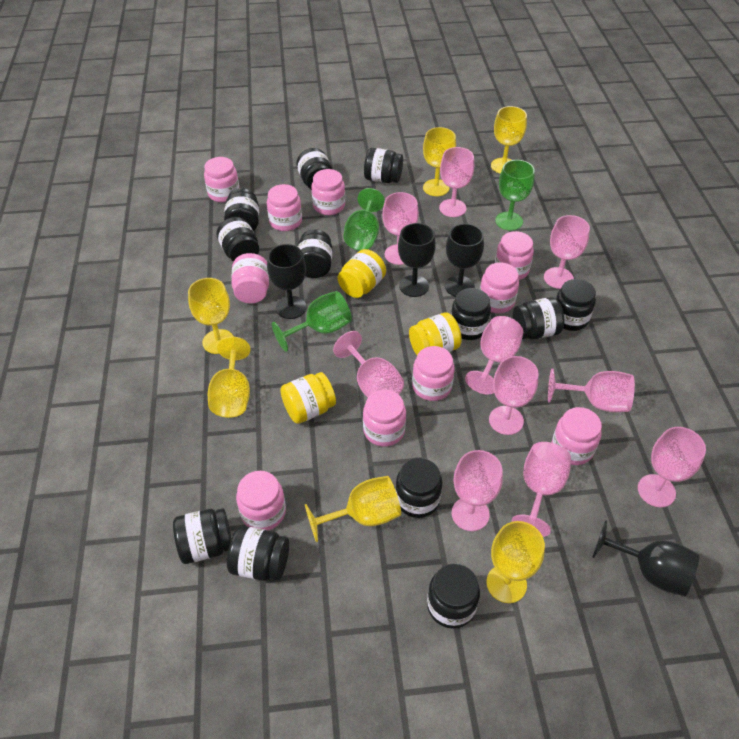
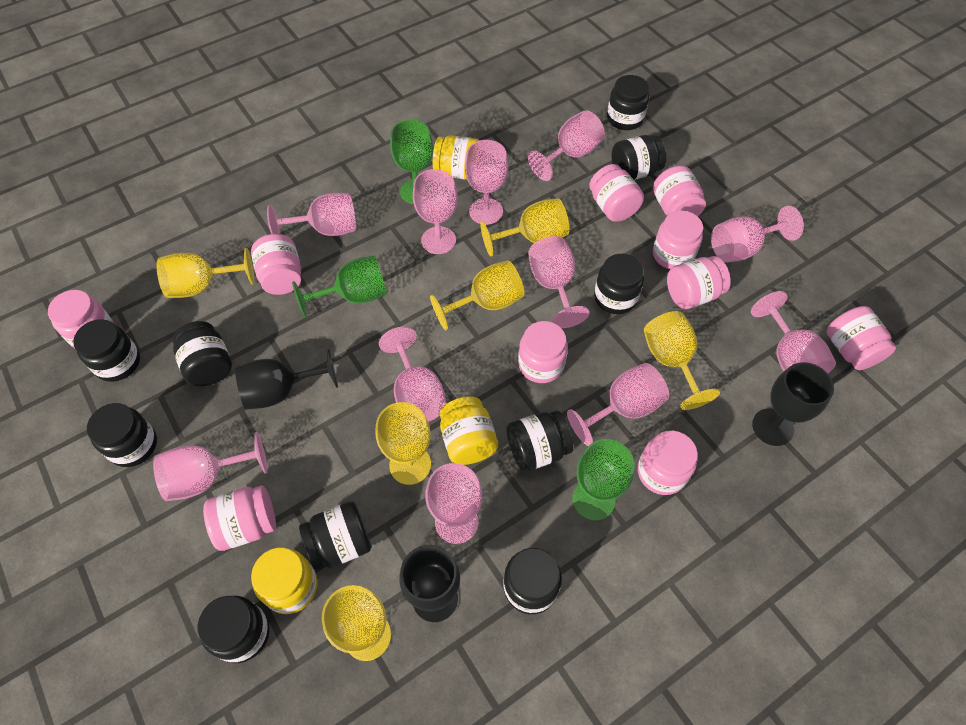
black goblet: [267,244,306,319] [398,223,436,297] [445,224,484,297] [592,520,700,596] = 4 -> [235,349,338,409] [399,545,460,622] [752,362,834,446] = 3
black jar: [173,508,232,564] [216,217,259,262] [224,188,259,231] [227,526,289,581] [296,148,332,190] [297,229,333,278] [364,148,403,183] [395,458,442,518] [427,563,480,629] [451,288,491,340] [513,297,564,339] [556,279,596,331] = 12 -> [73,319,140,382] [87,403,157,467] [172,321,232,386] [197,596,270,663] [299,501,371,570] [503,548,562,614] [507,411,573,471] [594,254,644,314] [607,75,649,130] [611,135,666,180] = 10
pink goblet: [333,331,404,397] [382,192,419,265] [439,147,474,217] [452,450,503,531] [465,316,523,395] [489,356,538,435] [511,442,571,537] [544,215,590,289] [548,368,635,412] [638,427,706,507] = 10 -> [153,432,268,501] [267,193,356,236] [379,326,447,422] [413,169,458,254] [425,463,483,544] [465,140,508,225] [528,110,605,181] [528,236,589,328] [567,363,669,446] [711,206,804,263] [751,291,836,373] = 11

